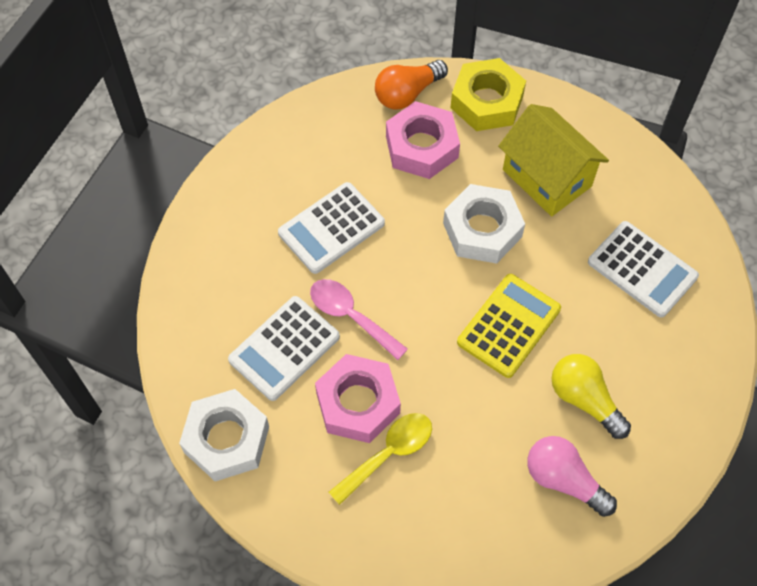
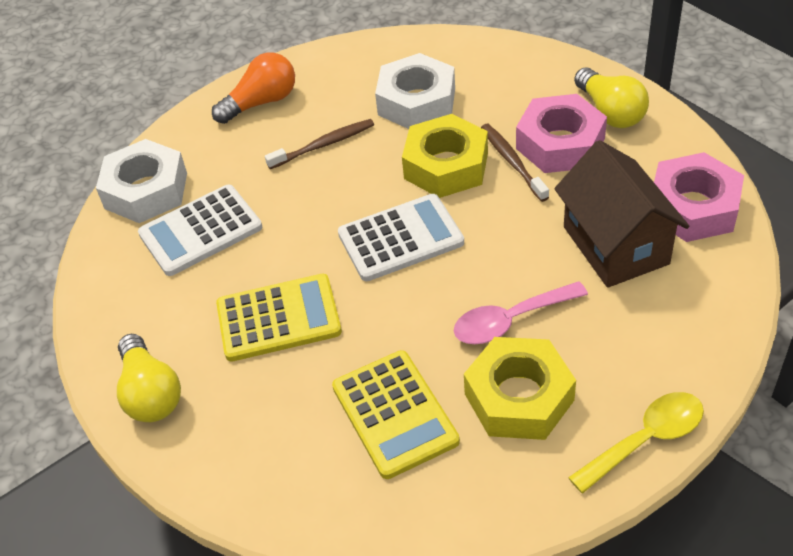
brown house: none = 0 -> [554,140,689,288] = 1
brown toothbrush: none = 0 -> [265,119,374,169] [481,124,549,202] = 2
pink light bulb: [527,436,617,517] = 1 -> none = 0
white calculator: [228,296,340,401] [278,182,385,274] [588,221,699,318] = 3 -> [138,185,262,276] [338,194,464,281] = 2
yellow calculator: [457,274,561,378] = 1 -> [216,274,342,362] [332,350,460,479] = 2
yellow house: [498,104,609,216] = 1 -> none = 0
yellow light bulb: [552,354,631,439] = 1 -> [117,334,181,422] [574,67,649,128] = 2
yellow nut: [451,58,526,131] = 1 -> [402,114,488,198] [464,337,576,440] = 2

